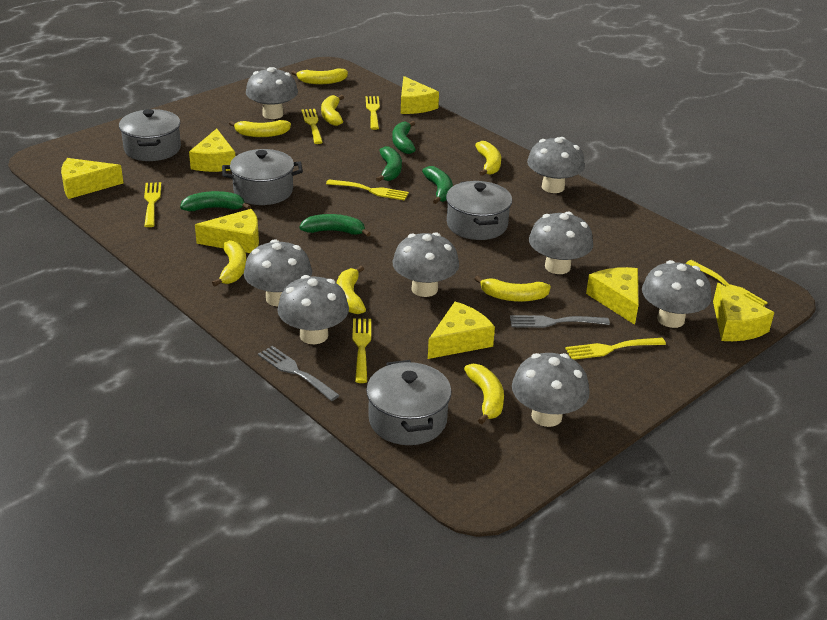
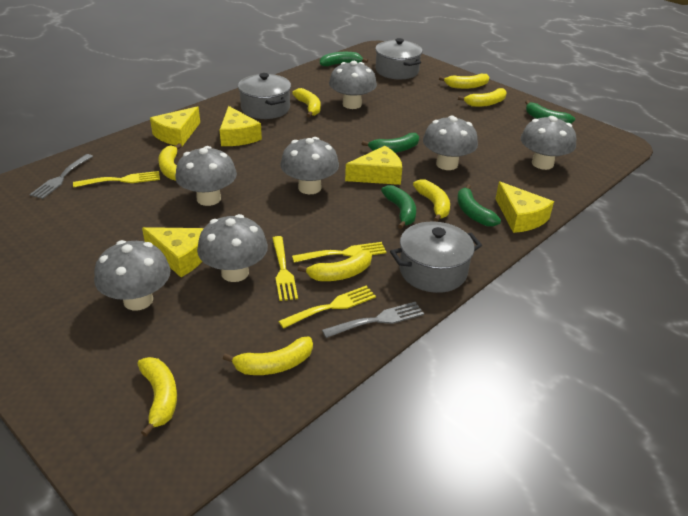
grey mushroom: [244,239,312,307] [246,67,298,119] [277,275,349,344] [393,232,459,297] [512,353,590,427] [527,137,585,193] [529,212,593,274] [642,260,711,328] = 8 -> [94,240,171,310] [175,146,237,206] [197,214,268,282] [280,137,339,194] [329,61,377,109] [423,116,478,170] [521,116,576,170] = 7
grey pot: [119,109,181,161] [222,149,303,205] [366,360,451,445] [446,181,512,240] = 4 -> [238,73,291,119] [375,38,423,79] [390,222,482,293] = 3
yellow cheese: [61,158,123,199] [189,128,235,172] [195,209,259,253] [401,76,439,114] [428,302,495,359] [586,267,638,325] [713,283,775,341] = 7 -> [142,227,204,277] [150,106,200,146] [220,106,262,146] [345,146,402,185] [495,182,554,233] = 5
yellow fork: [144,182,161,227] [302,109,323,144] [326,179,409,201] [352,319,371,383] [366,96,380,130] [565,338,666,360] [686,260,768,306] = 7 -> [73,171,160,187] [272,236,298,301] [278,286,376,329] [292,242,387,263] = 4

